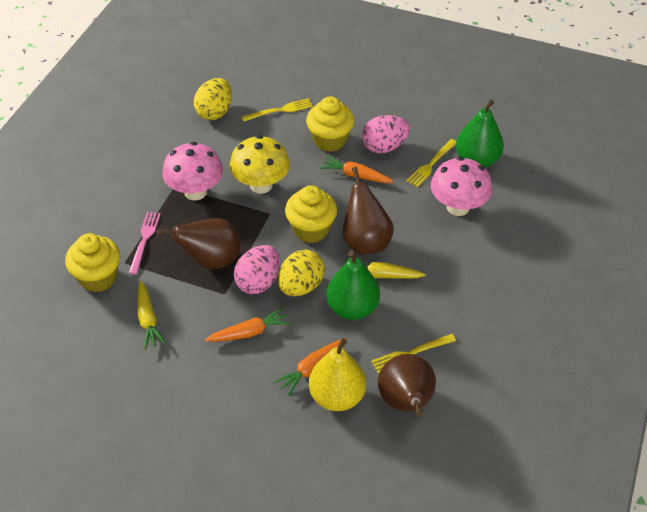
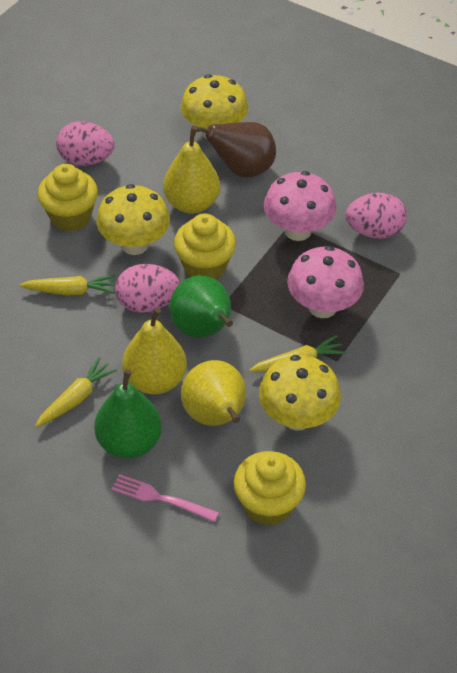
brown pear: [157,218,241,270] [343,167,394,255] [378,354,436,416] = 3 -> [192,122,276,177] = 1
orange carrot: [205,308,290,342] [274,338,347,396] [320,156,394,183] = 3 -> none = 0
pink egg: [233,245,280,294] [362,115,410,153] = 2 -> [56,122,114,166] [115,264,180,313] [346,193,407,239] = 3
yellow carrot: [137,281,166,349] [344,261,426,279] = 2 -> [20,275,115,296] [35,357,117,427] [249,335,346,372] = 3
yellow egg: [194,78,232,120] [278,249,325,296] = 2 -> none = 0
yellow fork: [242,98,313,122] [371,334,456,373] [406,139,456,187] = 3 -> none = 0
yellow mushroom: [230,135,290,194] = 1 -> [96,184,170,255] [181,74,248,139] [259,355,341,431] = 3
yellow pear: [309,338,366,411] = 1 -> [122,308,187,395] [163,127,220,214] [181,360,246,426] = 3

